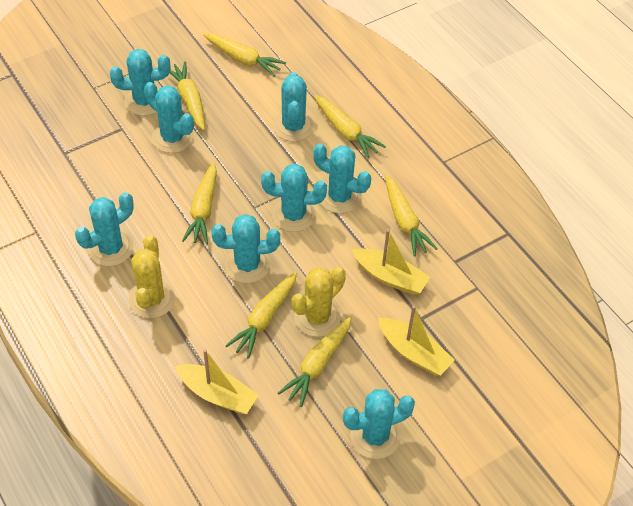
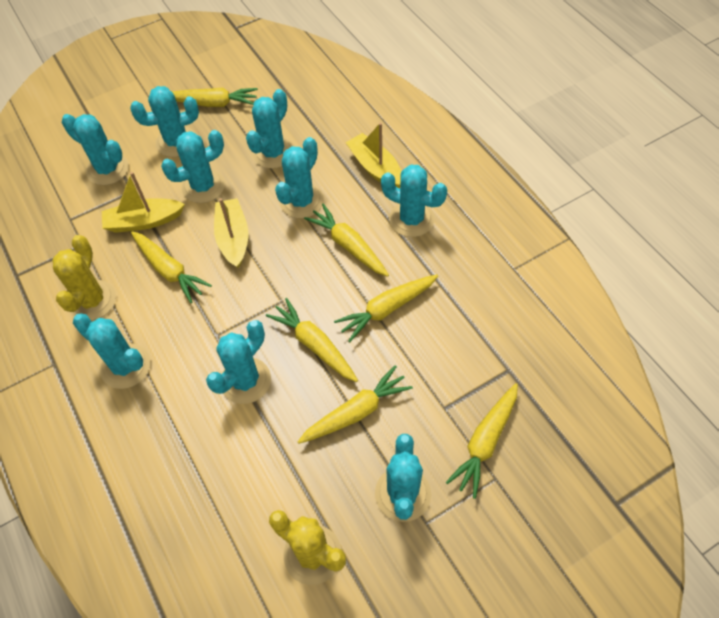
turquoise cactus: [75,192,134,266] [110,49,171,116] [144,82,194,153] [211,214,280,283] [261,164,327,232] [273,72,314,142] [313,143,371,213] [343,389,415,459] = 8 -> [62,114,129,185] [73,314,151,389] [130,86,199,157] [161,130,225,203] [206,320,271,404] [246,89,293,169] [275,137,324,219] [375,434,431,522] [381,165,447,237] = 9

